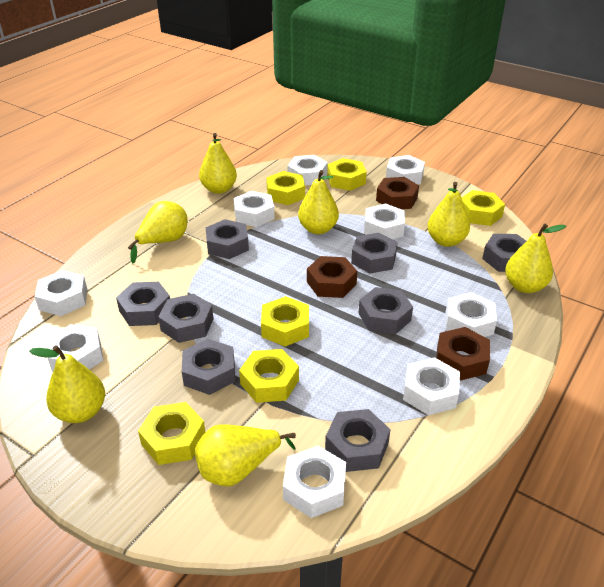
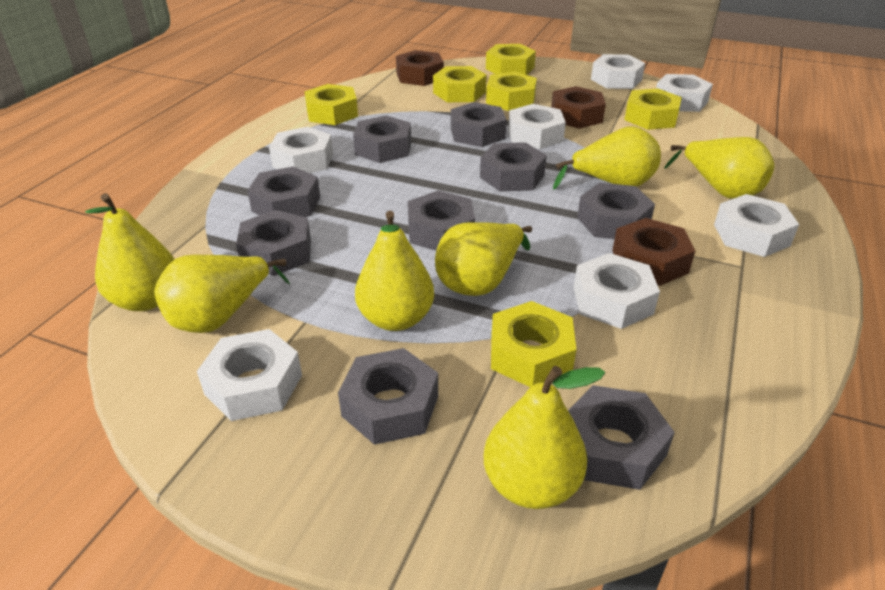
grey nut: [116,282,170,326] [158,294,214,343] [182,339,235,395] [206,219,249,259] [325,409,390,472] [351,233,398,273] [358,287,413,334] [482,234,526,272] = 8 -> [236,210,311,276] [247,166,320,217] [338,348,438,445] [353,115,411,163] [408,191,475,250] [451,102,507,147] [480,142,547,192] [568,385,675,490] [577,183,655,239] = 9
white nut: [35,270,87,316] [46,324,103,372] [234,191,274,227] [283,446,346,518] [287,155,328,185] [364,203,405,239] [386,155,425,185] [403,357,460,416] [446,292,497,337] = 9 -> [197,329,302,421] [269,127,333,173] [508,104,566,149] [574,253,660,329] [591,54,645,89] [656,74,713,112] [714,194,799,257] = 7

